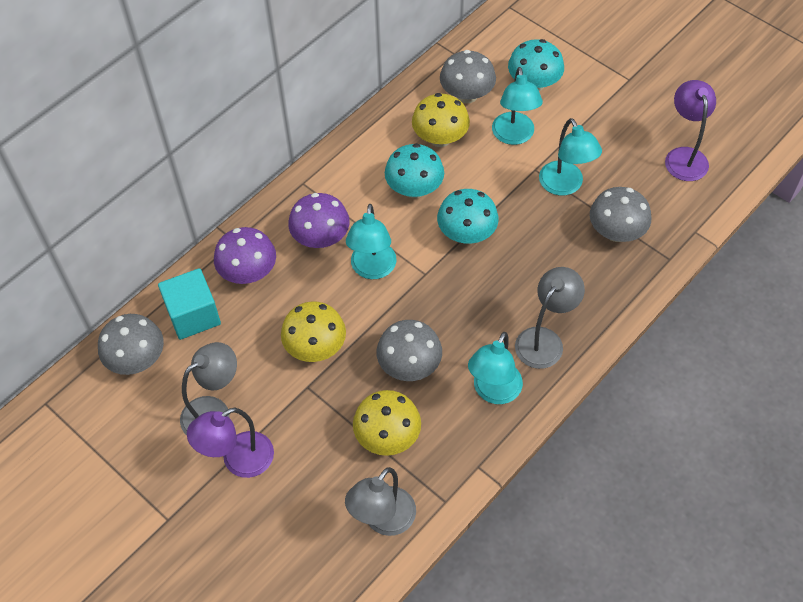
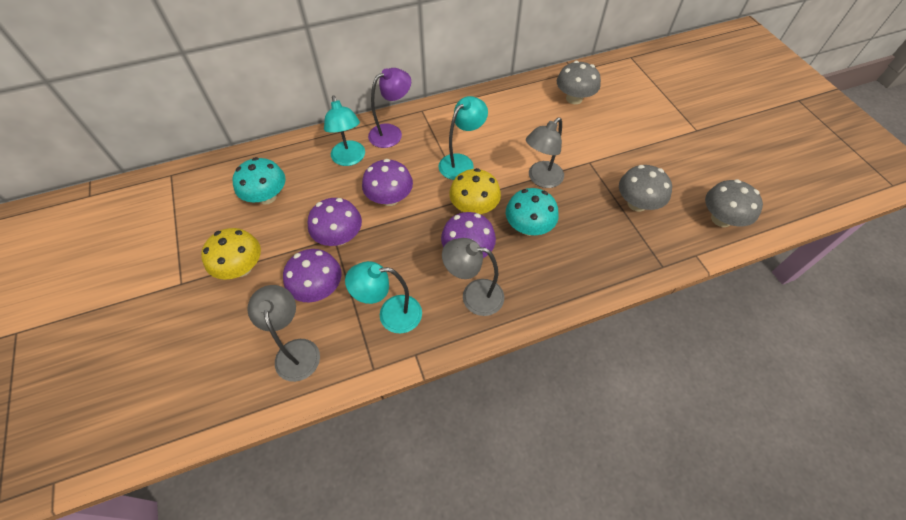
grey mushroom: [98,314,164,375] [377,320,442,381] [440,50,496,103] [590,187,651,242] = 4 -> [557,61,601,104] [619,165,672,212] [705,179,763,227] = 3
purple lamp: [187,408,274,478] [665,80,716,181] = 2 -> [368,68,411,148] = 1
purple mushroom: [214,227,276,284] [288,193,350,248] = 2 -> [283,249,342,302] [307,198,362,246] [362,159,413,206] [441,212,496,258] = 4
turquoise cube: [158,268,221,340] = 1 -> none = 0
turquoise lamp: [346,204,396,279] [468,332,523,404] [492,67,543,145] [539,118,602,196] = 4 -> [324,96,365,166] [345,261,422,333] [438,96,488,180] = 3
turquoise mushroom: [385,143,444,198] [437,189,499,244] [508,39,564,91] = 3 -> [232,157,286,205] [506,188,559,236] = 2
yellow mushroom: [281,301,346,362] [353,390,421,456] [412,93,470,147] = 3 -> [201,228,261,280] [449,168,501,214] = 2

